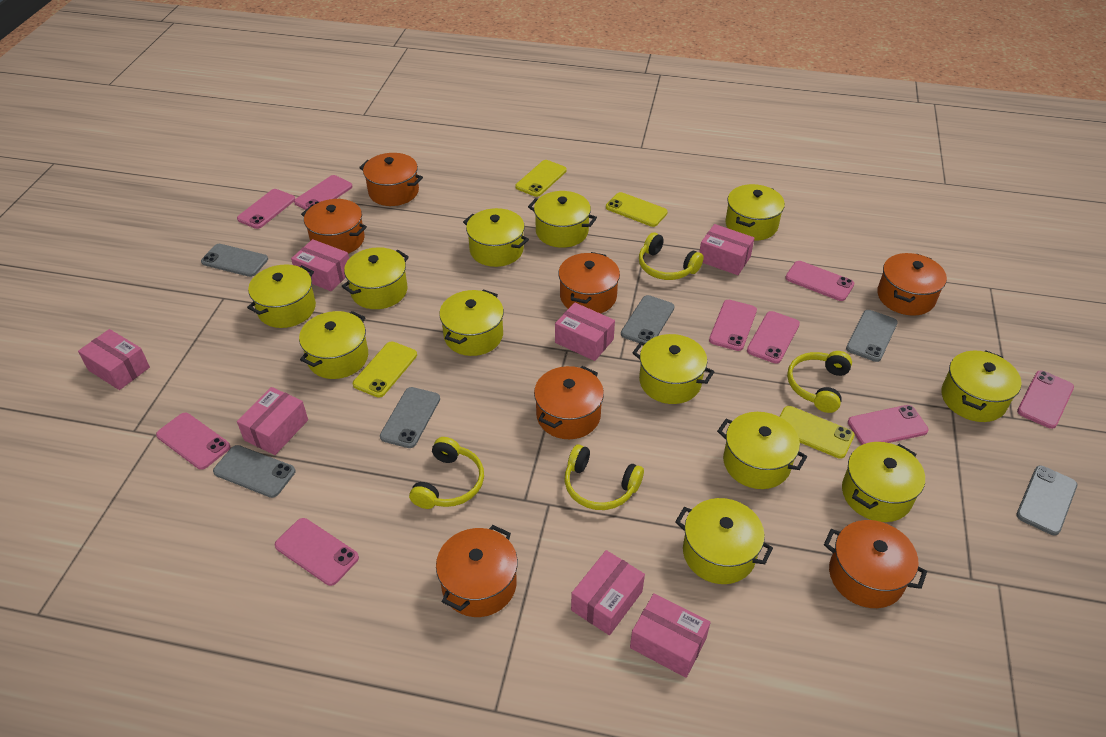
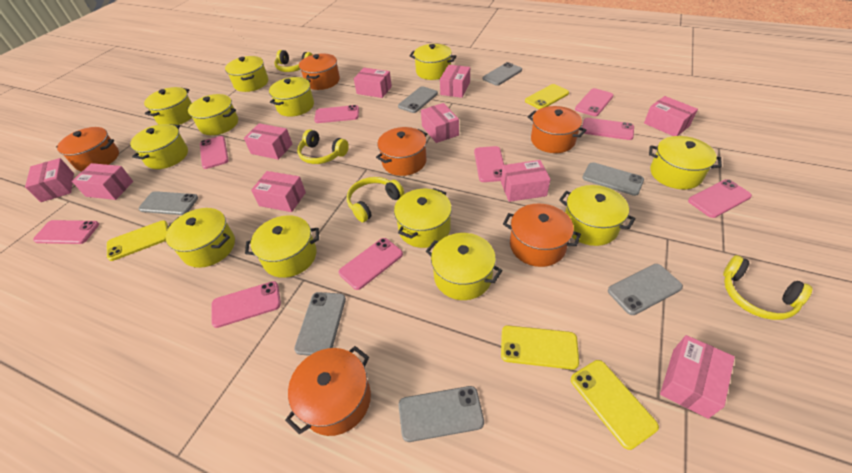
grey phone: [201,244,268,277] [213,445,295,498] [380,387,440,448] [621,295,675,343] [846,310,898,362] [1016,465,1077,536] = 6 -> [139,191,198,215] [294,292,346,356] [398,86,438,113] [399,386,484,442] [483,62,522,86] [582,162,644,196] [608,264,683,315] = 7
orange pot: [301,199,367,254] [359,153,423,206] [436,525,518,617] [534,366,604,439] [558,252,620,314] [824,520,927,608] [877,253,947,316] = 7 -> [56,127,119,172] [285,346,371,436] [299,53,340,90] [376,127,427,176] [503,203,581,267] [528,106,587,153] = 6
pink box: [78,329,150,390] [237,387,308,455] [291,239,349,291] [555,303,615,361] [571,550,645,635] [630,593,711,678] [699,224,755,275] = 7 -> [25,158,74,202] [72,163,133,200] [244,123,293,160] [251,171,306,212] [354,68,392,98] [421,103,459,143] [440,65,470,98] [501,160,551,202] [644,96,698,136] [660,335,735,419] = 10

